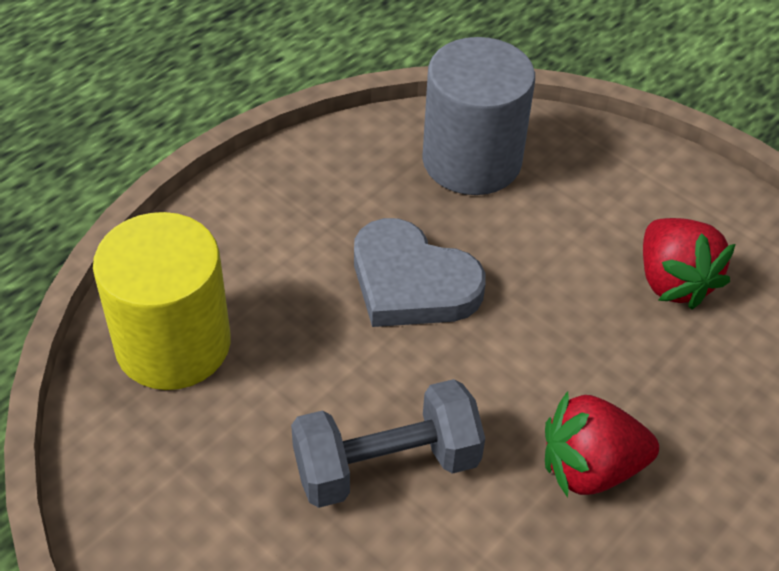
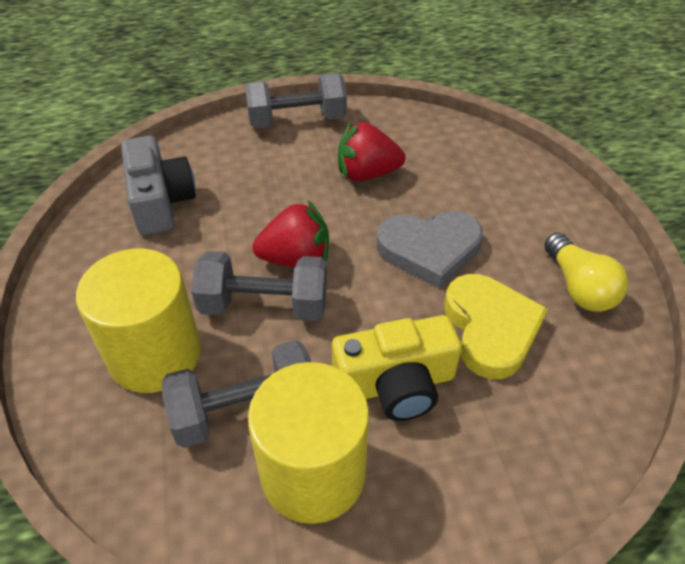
grey camera: none = 0 -> [121,136,196,236] = 1
grey cylinder: [422,37,535,195] = 1 -> none = 0
grey dumbbell: [291,379,485,508] = 1 -> [162,340,311,448] [191,251,327,321] [245,73,347,129] = 3
yellow camera: none = 0 -> [332,315,462,421] = 1
yellow cylinder: [93,212,231,390] = 1 -> [76,249,201,393] [248,362,369,524] = 2
yellow heart: none = 0 -> [444,274,548,379] = 1
yellow light bulb: none = 0 -> [545,233,628,312] = 1

